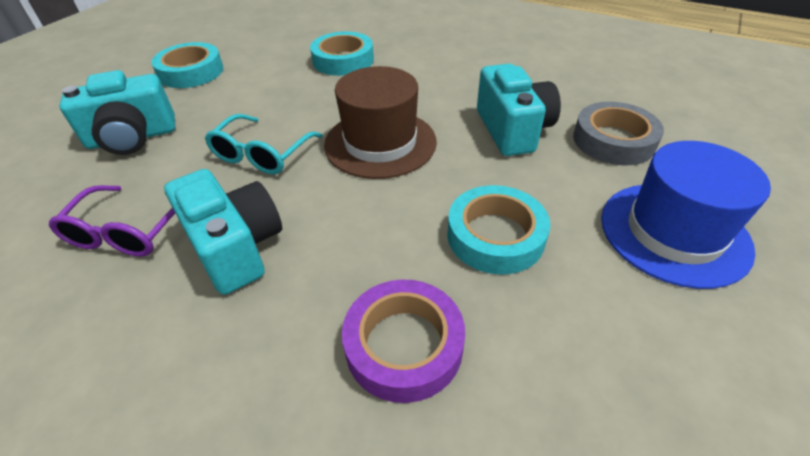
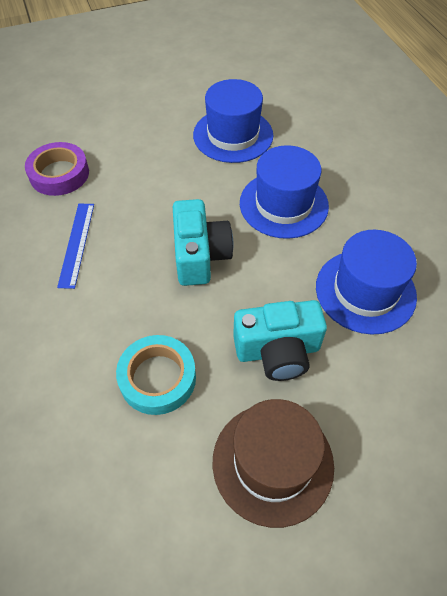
blue hat: [601,141,771,289] = 1 -> [193,79,273,163] [240,145,329,239] [316,230,417,335] = 3
blue ruler: none = 0 -> [57,204,94,289] = 1
grey tape: [573,102,664,166] = 1 -> none = 0
purple glasses: [49,185,175,257] = 1 -> none = 0
turquoise camera: [59,70,175,155] [164,169,282,295] [477,64,561,156] = 3 -> [173,199,233,286] [233,300,327,381] = 2
turquoise glasses: [205,114,323,174] = 1 -> none = 0
turquoise tape: [151,42,223,88] [310,31,374,76] [447,185,550,275] = 3 -> [116,335,196,415] = 1

